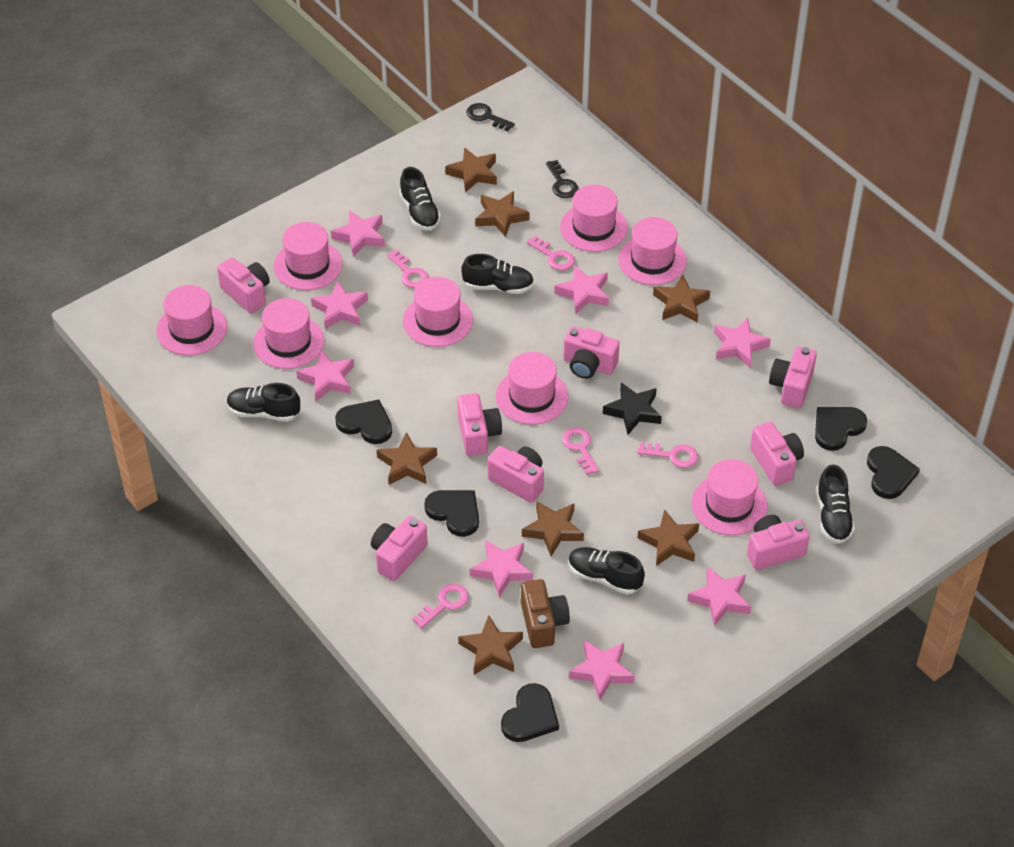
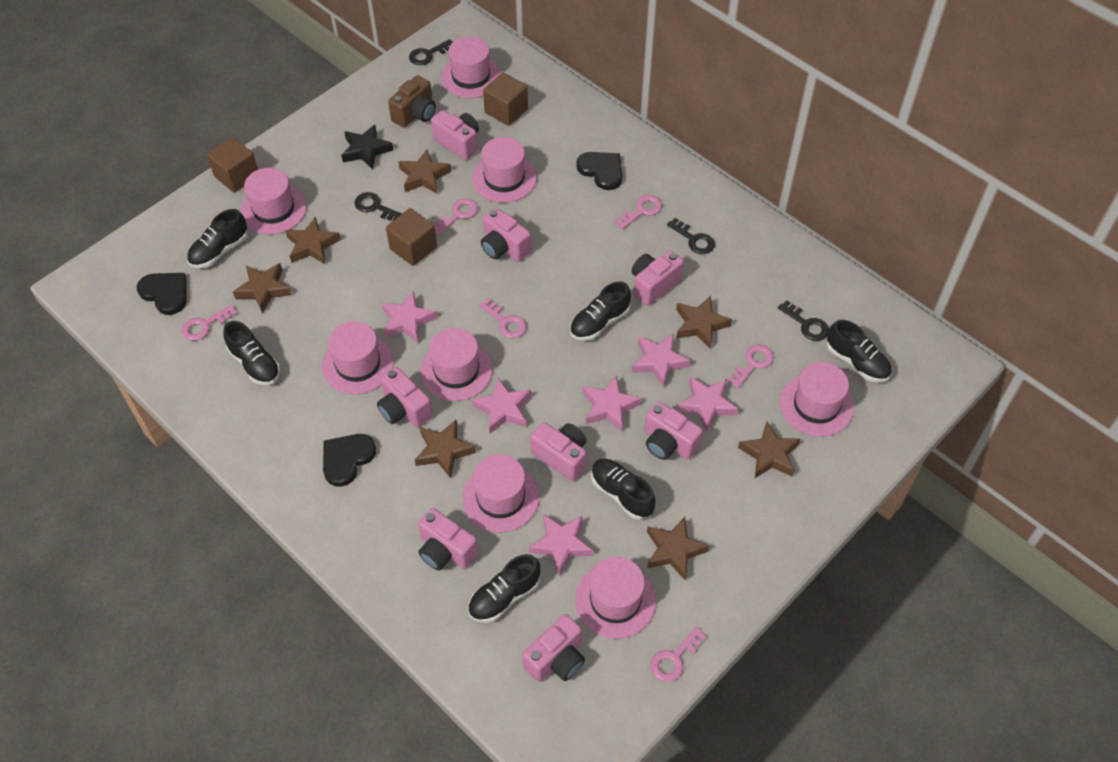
black heart: [335,399,392,444] [424,490,479,537] [501,683,559,742] [815,407,867,451] [867,446,920,499] = 5 -> [137,273,187,315] [323,434,376,487] [576,152,622,190] = 3
black key: [467,103,515,131] [546,160,579,198] = 2 -> [355,192,402,221] [409,39,453,65] [667,218,715,254] [778,300,829,341] = 4
black shoe: [227,383,300,422] [399,167,441,231] [461,254,534,294] [568,547,645,594] [816,465,855,544] = 5 -> [187,209,248,268] [224,321,280,385] [468,554,540,623] [570,281,631,341] [591,459,656,520] [827,320,892,382] = 6
brown cube: none = 0 -> [207,137,258,192] [386,208,437,266] [483,73,528,126] = 3
pink key: [387,250,429,288] [412,584,469,629] [527,236,575,270] [562,427,599,475] [637,442,698,468] = 5 -> [182,304,237,341] [434,198,478,235] [479,298,527,338] [615,195,662,229] [650,626,707,682] [728,345,774,388] = 6
pink star: [296,350,354,401] [311,280,368,329] [331,210,385,257] [470,540,533,597] [554,265,609,314] [569,640,635,700] [687,567,751,626] [714,318,771,368] = 8 -> [381,291,437,343] [472,378,531,433] [529,514,593,576] [583,375,641,431] [632,334,691,387] [677,376,738,432] = 6

